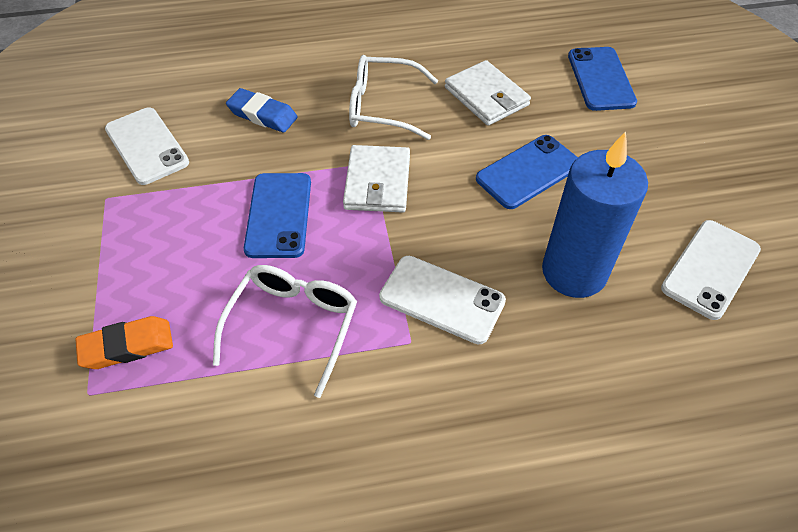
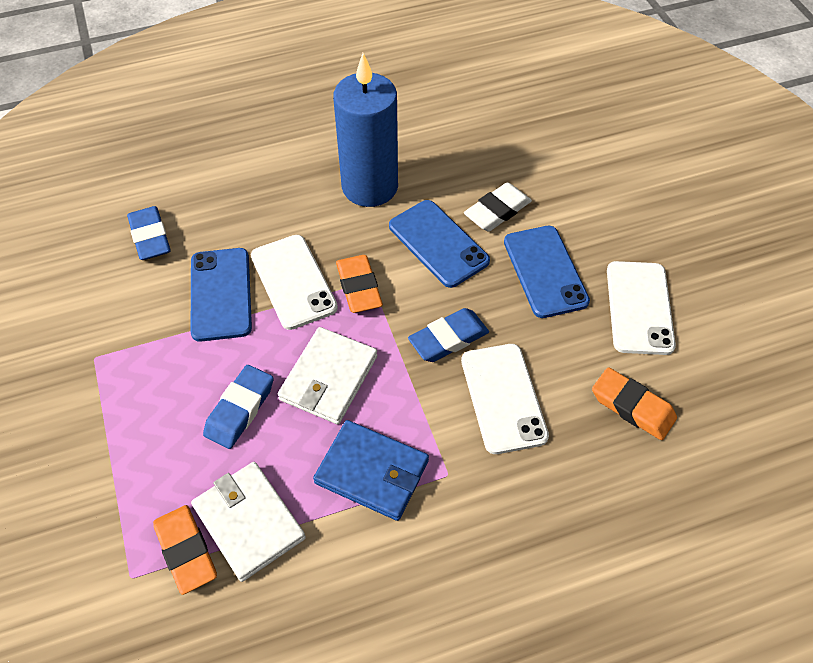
blue eraser: [226,88,297,133] = 1 -> [127,206,171,260] [203,365,273,449] [408,308,489,362] = 3
blue wallet: none = 0 -> [313,420,429,521] = 1
orange eraser: [76,316,173,369] = 1 -> [153,505,217,595] [336,255,383,313] [592,367,677,440] = 3
white eraser: none = 0 -> [464,182,532,231] = 1
white glasses: [213,265,357,398] [349,55,438,140] = 2 -> none = 0

